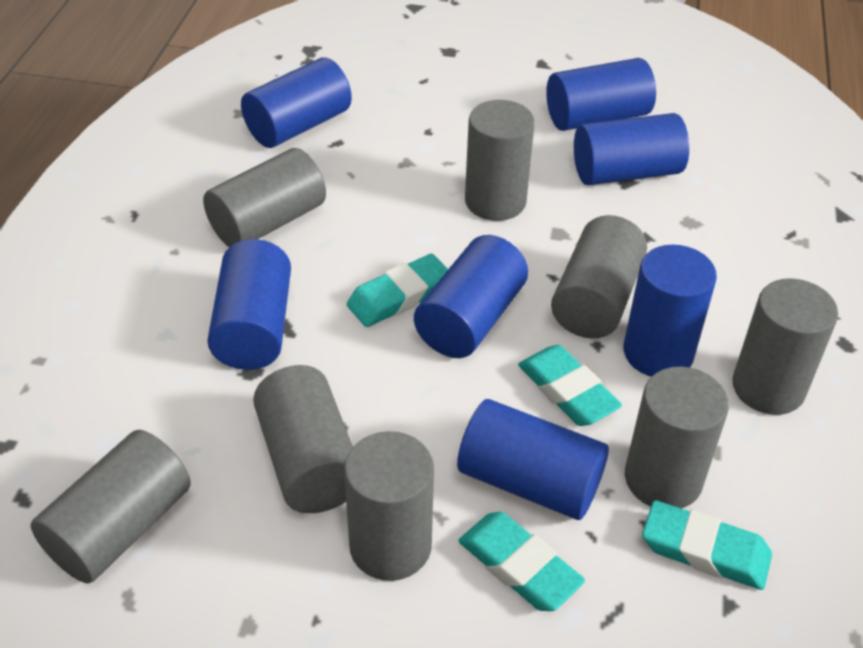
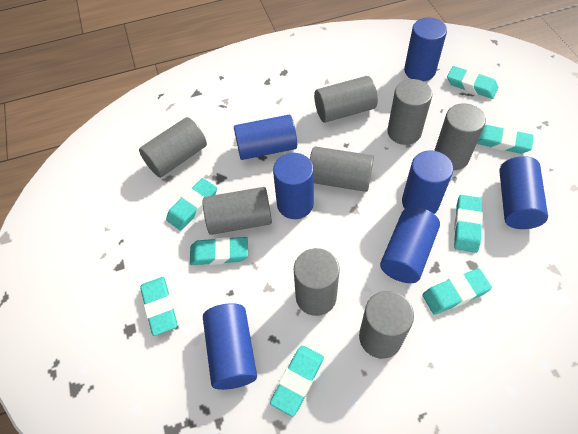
turquoise eraser: [347,254,448,327] [458,512,585,611] [518,345,622,426] [642,500,772,590] = 4 -> [140,277,177,336] [166,178,217,231] [190,237,248,265] [270,346,324,417] [422,268,492,315] [447,66,498,99] [454,195,483,253] [477,125,534,154] = 8

